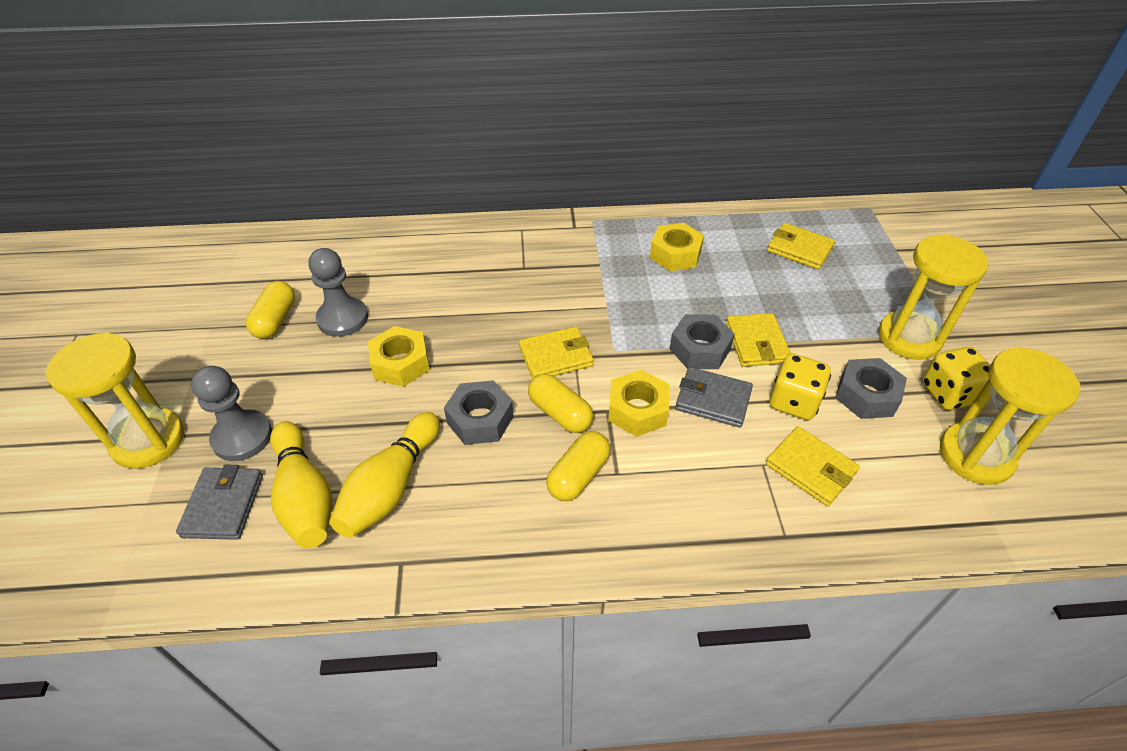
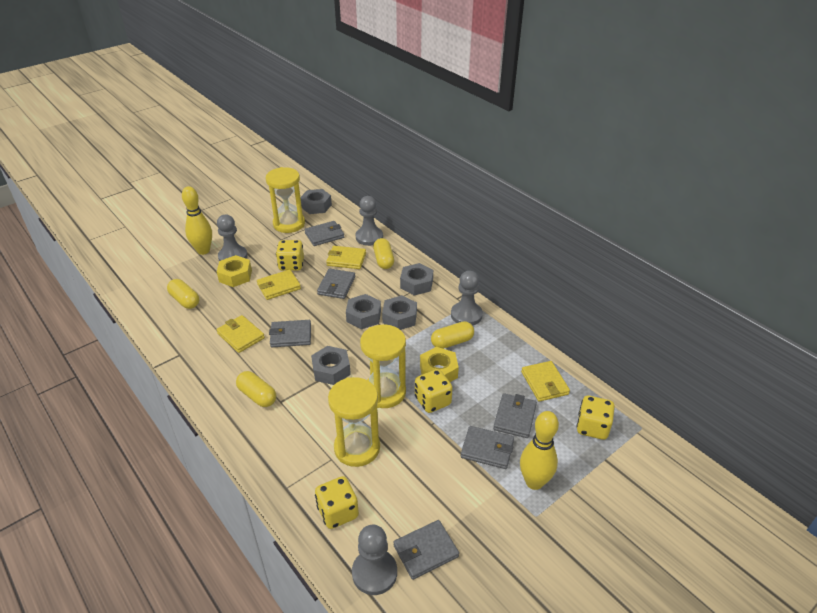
grey nut: [444,380,514,445] [670,314,735,369] [835,358,907,419] = 3 -> [300,189,332,214] [311,346,351,385] [346,294,381,329] [382,295,417,330] [400,263,433,296] = 5
grey pawn: [191,366,272,461] [309,248,368,337] = 2 -> [217,215,248,261] [352,525,397,595] [356,196,383,246] [451,271,483,326] = 4
grey wallet: [176,465,263,540] [675,367,753,428] = 2 -> [269,320,311,347] [304,221,344,246] [317,269,355,299] [393,520,459,580] [461,426,514,469] [493,393,537,438] = 6
yellow capsule: [246,281,295,339] [528,374,593,433] [546,431,610,501] = 3 -> [167,279,199,309] [236,371,276,407] [373,238,394,269] [431,321,474,349] = 4
yellow dice: [770,353,831,420] [922,347,990,410] = 2 -> [276,240,304,271] [315,476,359,529] [415,369,453,413] [576,395,615,440] = 4
yellow nut: [368,326,430,387] [608,370,669,437] [650,223,704,271] = 3 -> [217,255,252,287] [420,347,459,382] = 2

